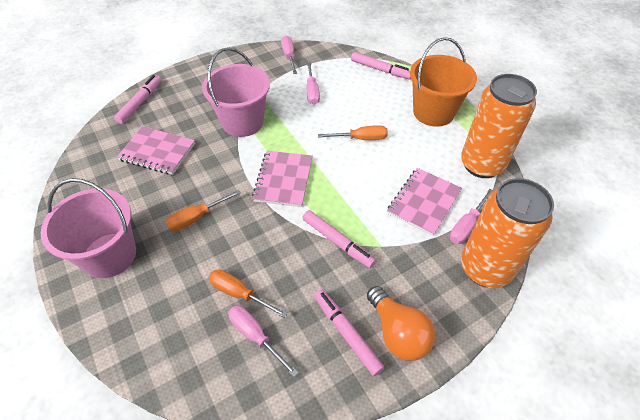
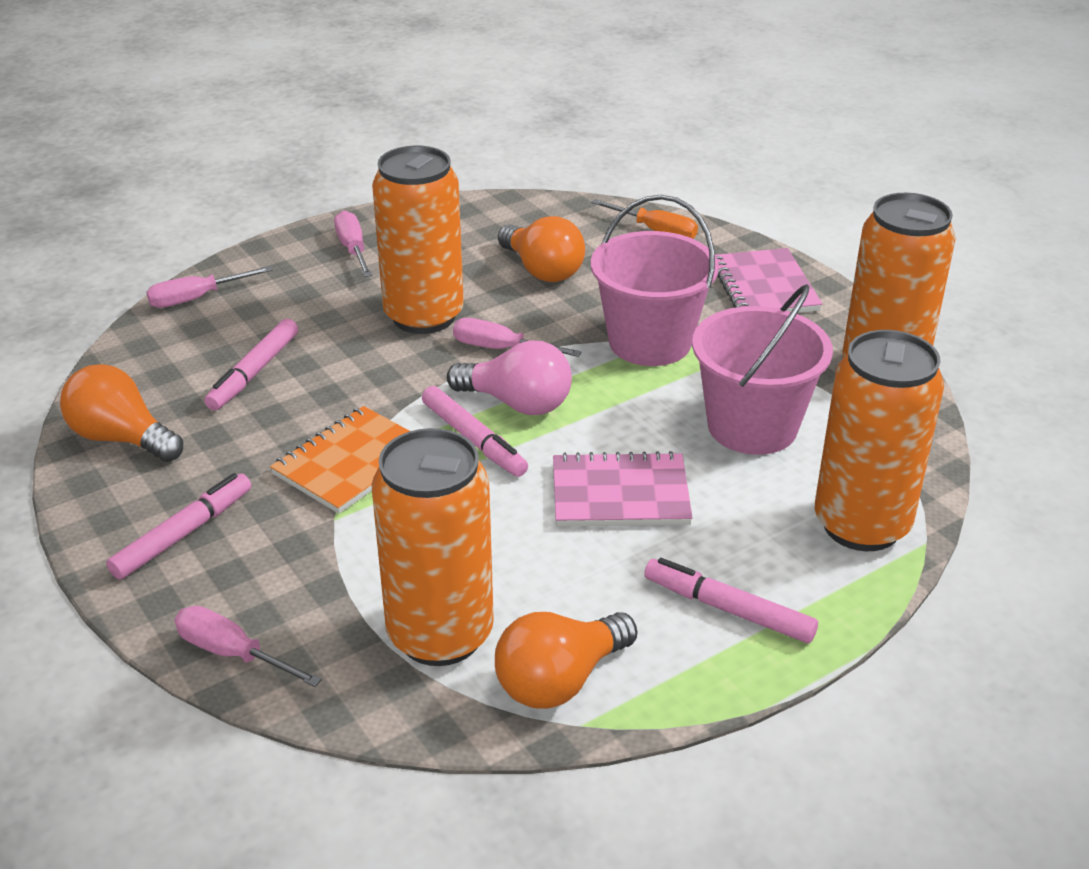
orange bucket: [410,37,477,127] = 1 -> none = 0
orange can: [461,74,537,178] [461,178,554,288] = 2 -> [372,146,464,334] [372,428,494,666] [815,330,944,551] [843,193,956,358] = 4
orange light bulb: [367,286,435,361] = 1 -> [60,364,183,462] [495,612,637,709] [498,216,585,282] = 3
orange notebook: none = 0 -> [270,406,409,514] = 1
orange screwdriver: [165,190,241,231] [209,269,288,318] [318,125,388,140] = 3 -> [591,199,698,239] = 1
pink light bulb: none = 0 -> [447,340,572,415] = 1
pink notebook: [117,126,195,175] [252,151,313,207] [387,168,462,236] = 3 -> [553,451,693,527] [715,248,823,313] = 2

